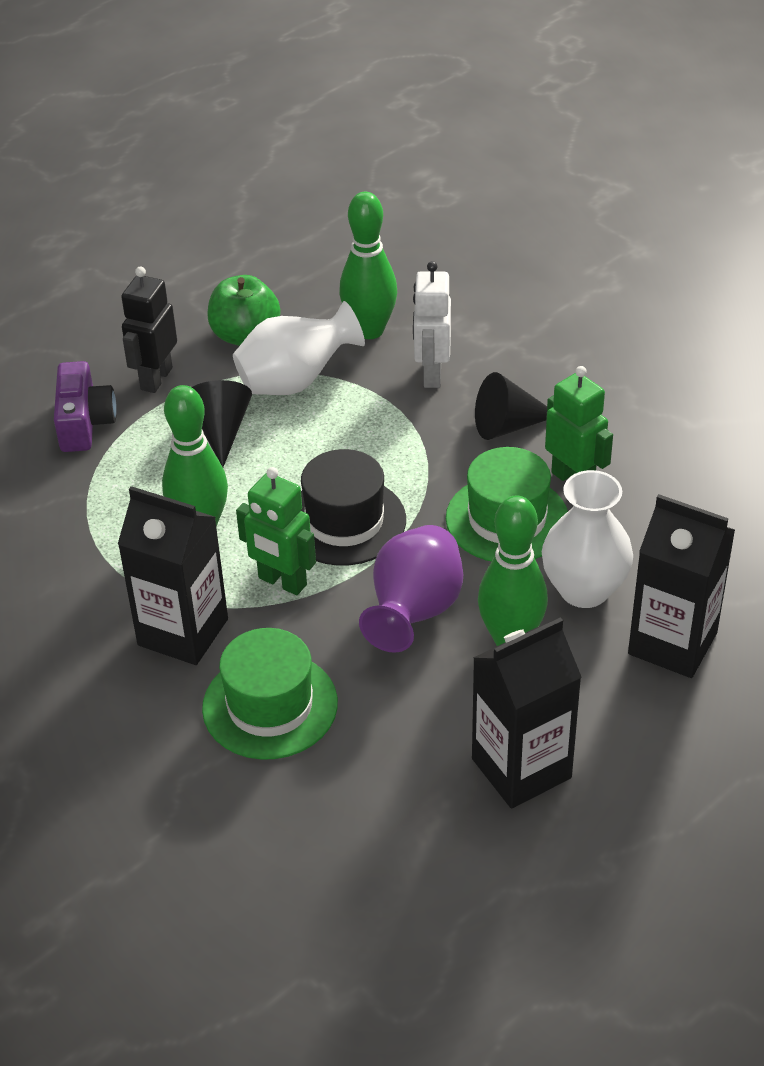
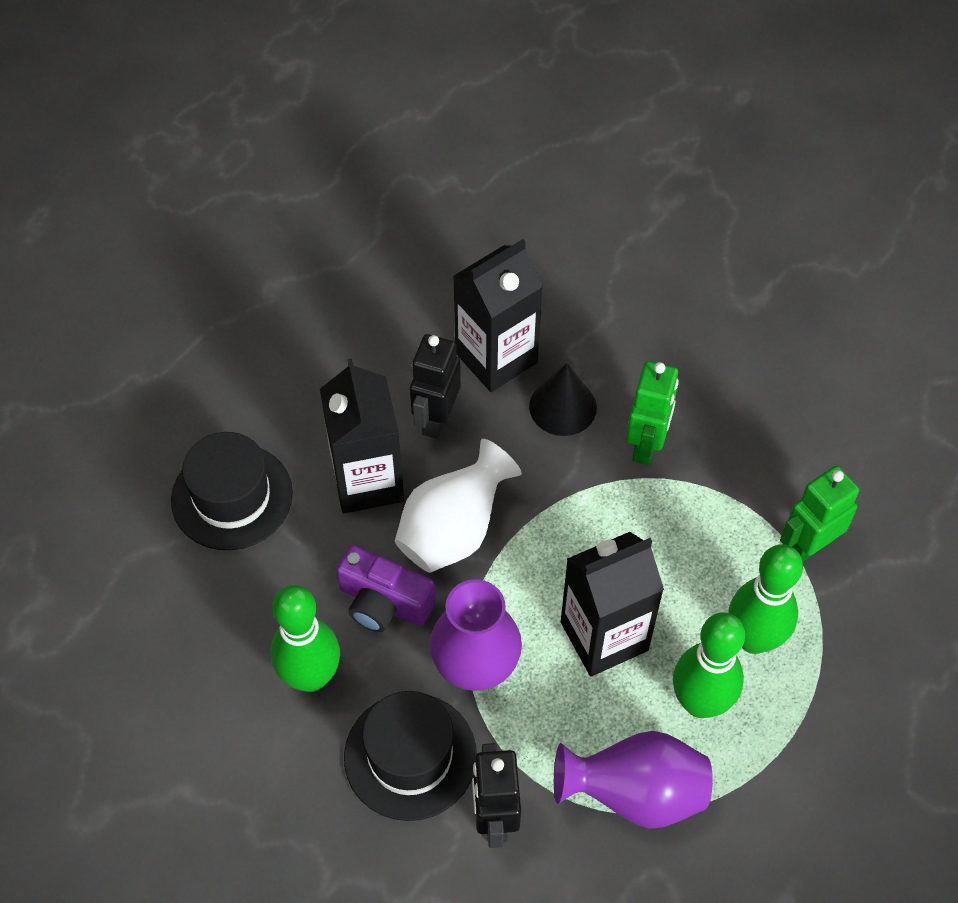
black cone: [192,380,252,467] [475,372,547,440] = 2 -> [529,363,597,436] = 1
black hat: [301,449,406,566] = 1 -> [171,432,293,550] [344,691,477,821] = 2
black robot: [121,266,177,393] = 1 -> [410,334,461,439] [472,743,521,848] = 2
green apple: [207,275,280,346] = 1 -> none = 0
green hat: [202,628,338,760] [446,447,568,561] = 2 -> none = 0
purple vase: [359,525,463,653] = 1 -> [430,579,522,691] [554,731,713,829] = 2
white robot: [413,261,451,388] = 1 -> none = 0
white vase: [233,301,365,395] [542,470,633,608] = 2 -> [395,439,522,573] = 1

